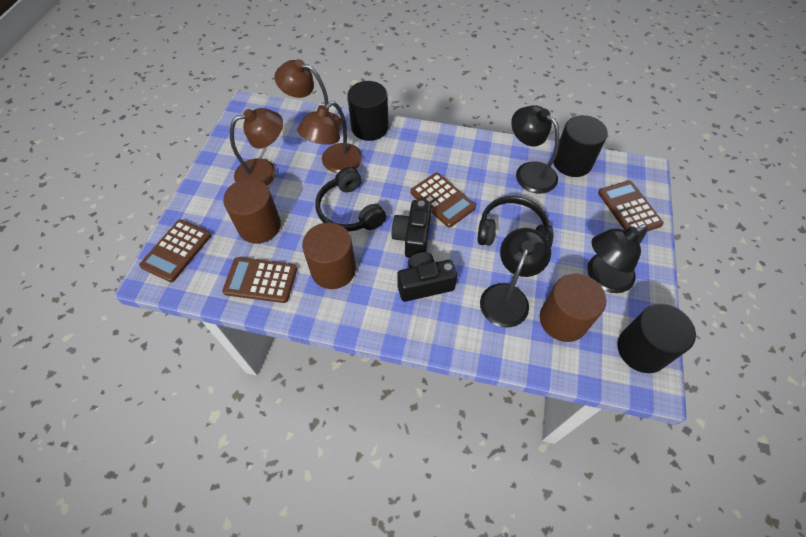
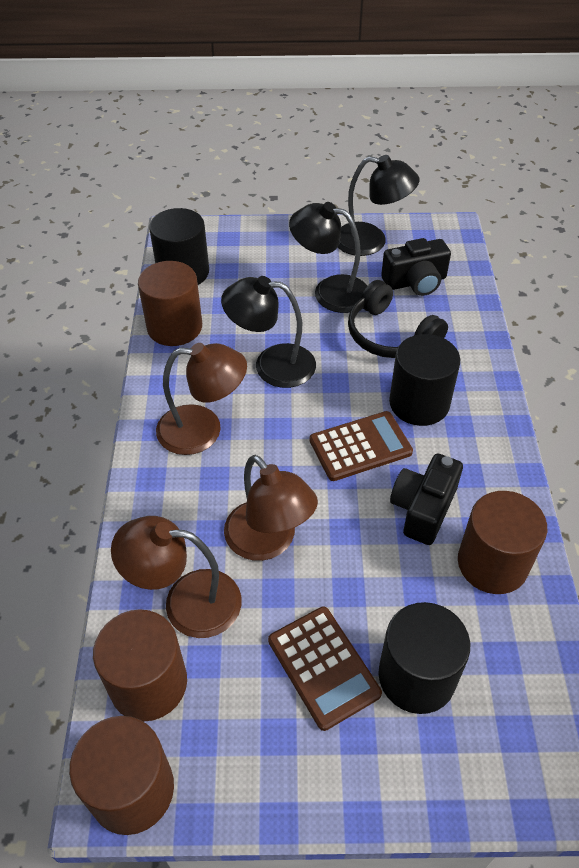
black headphones: [315,167,386,231] [478,196,554,247] = 2 -> [348,280,448,358] = 1
brown calculator: [139,220,211,282] [222,257,297,303] [410,172,476,228] [598,180,664,233] = 4 -> [268,606,382,731] [309,411,413,481] = 2
brown cylinder: [223,179,281,244] [302,223,356,289] [540,273,606,342] = 3 -> [69,716,174,835] [93,609,187,722] [138,261,202,346] [458,491,547,594] = 4

